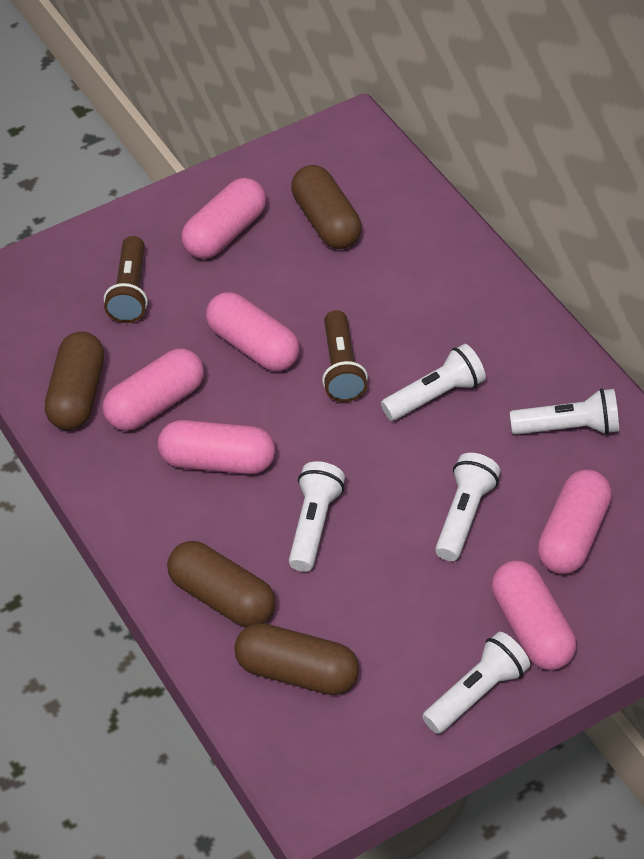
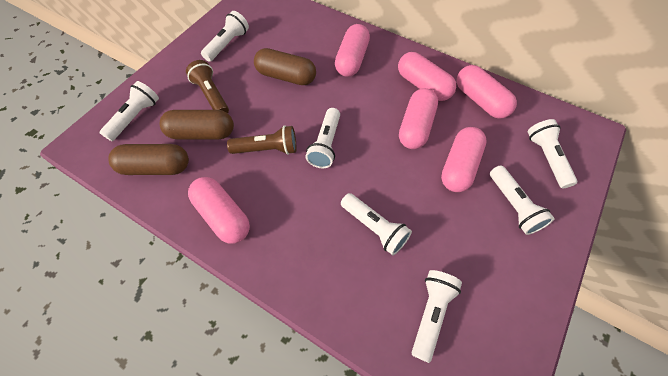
brown capsule: [45,332,104,430] [167,541,276,628] [234,623,359,695] [291,165,362,249] = 4 -> [108,144,189,175] [160,110,234,139] [254,48,316,85] = 3
white flashlight: [289,461,345,572] [381,344,486,421] [422,632,530,734] [435,453,500,561] [510,388,619,435] = 5 -> [100,81,159,141] [201,11,249,62] [306,108,340,168] [341,193,412,255] [412,270,462,363] [490,165,554,235] [528,119,577,188] = 7

